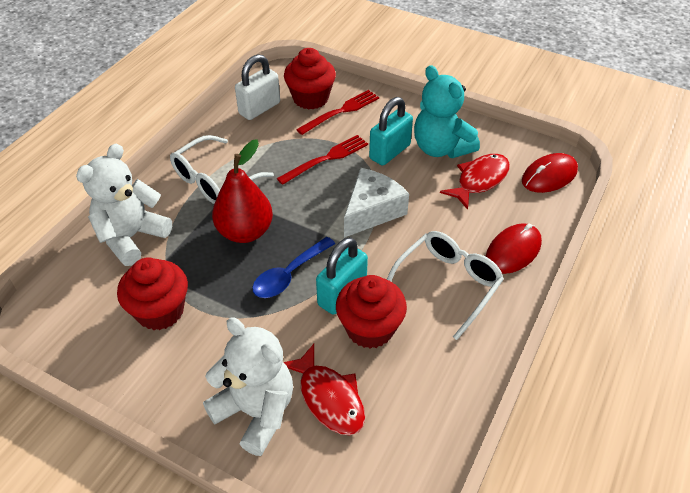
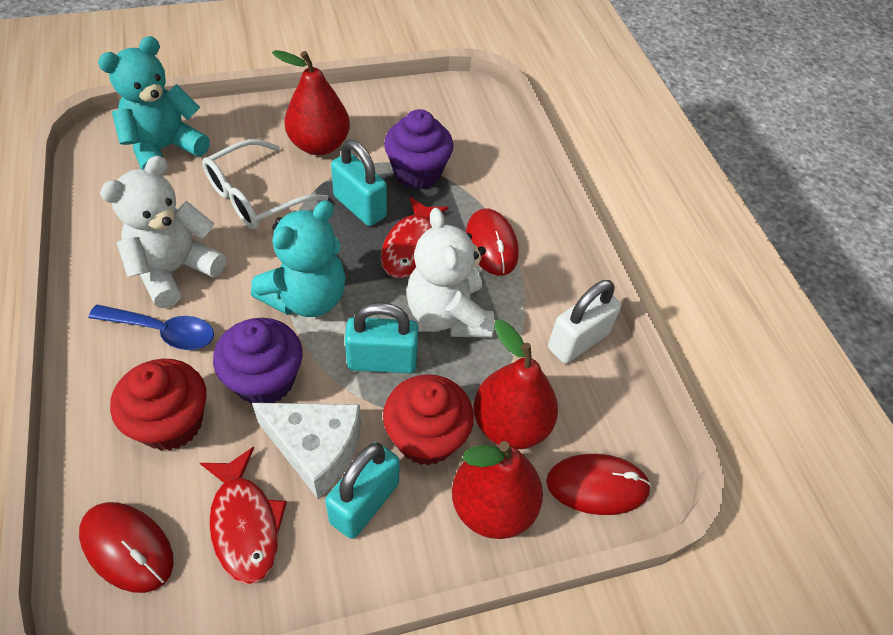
purple cupcake: none = 0 -> [213,318,303,404] [384,109,453,189] = 2
red cupcake: [117,257,188,330] [284,48,336,109] [336,275,407,349] = 3 -> [110,359,206,451] [383,374,474,466] = 2
red fork: [277,135,368,185] [296,90,379,135] = 2 -> none = 0
red mouse: [486,223,542,274] [522,153,578,193] = 2 -> [79,502,174,593] [466,208,519,276] [546,454,651,515] = 3
red pear: [212,139,273,243] = 1 -> [272,50,350,155] [452,441,543,539] [474,320,558,449] = 3
turquoise padlock: [316,237,368,315] [369,97,413,166] = 2 -> [325,442,400,539] [331,139,387,226] [345,302,419,373] = 3
turquoise teddy bear: [414,65,480,158] = 1 -> [98,36,210,169] [251,200,346,317] = 2
white glasses: [170,135,274,204] [387,231,504,340] = 2 -> [202,139,328,229] = 1

